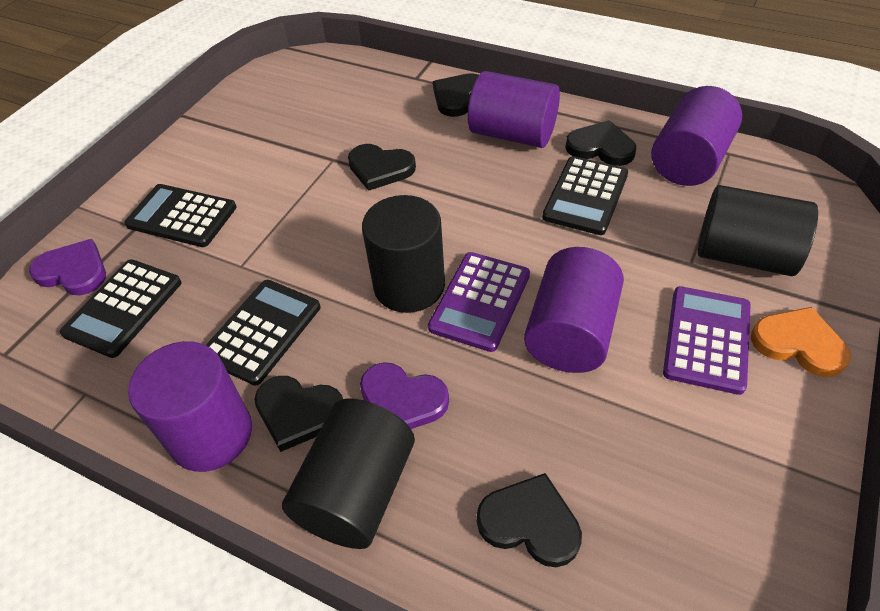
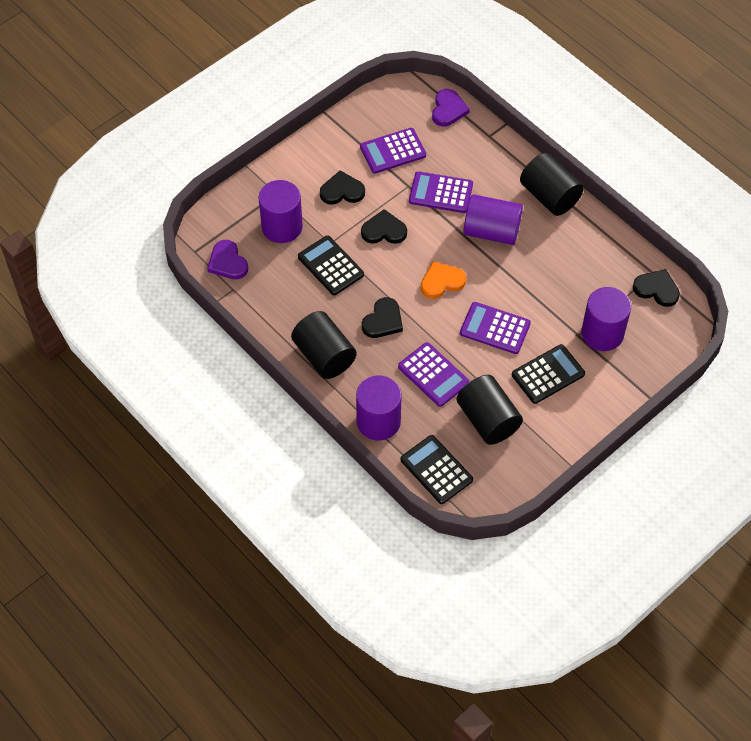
black calculator: [60,259,182,358] [124,184,237,247] [206,280,321,386] [542,156,628,235] = 4 -> [298,235,364,295] [401,435,473,504] [512,344,585,404] = 3
black heart: [255,376,343,452] [348,144,416,191] [433,73,479,117] [477,473,582,567] [565,120,636,166] = 5 -> [320,170,365,205] [361,209,407,244] [362,297,403,338] [633,269,680,307] = 4
purple calculator: [428,252,530,352] [663,286,751,395] = 2 -> [360,128,426,174] [398,342,469,407] [409,171,473,213] [460,302,531,354] = 4

